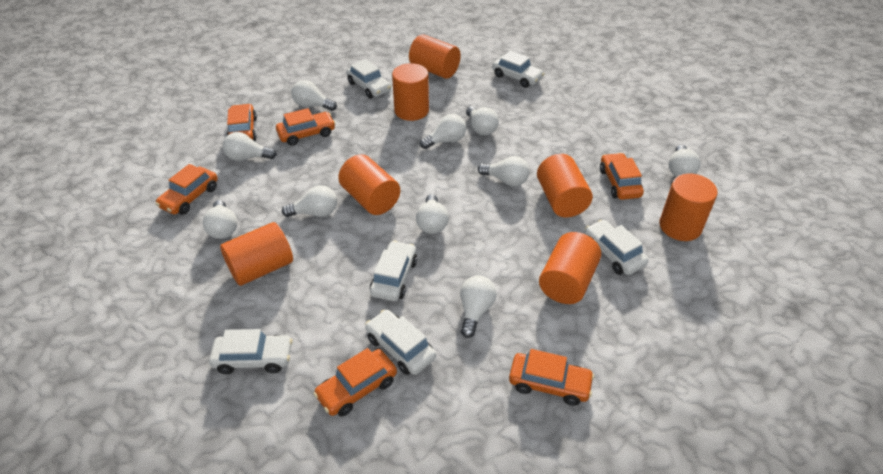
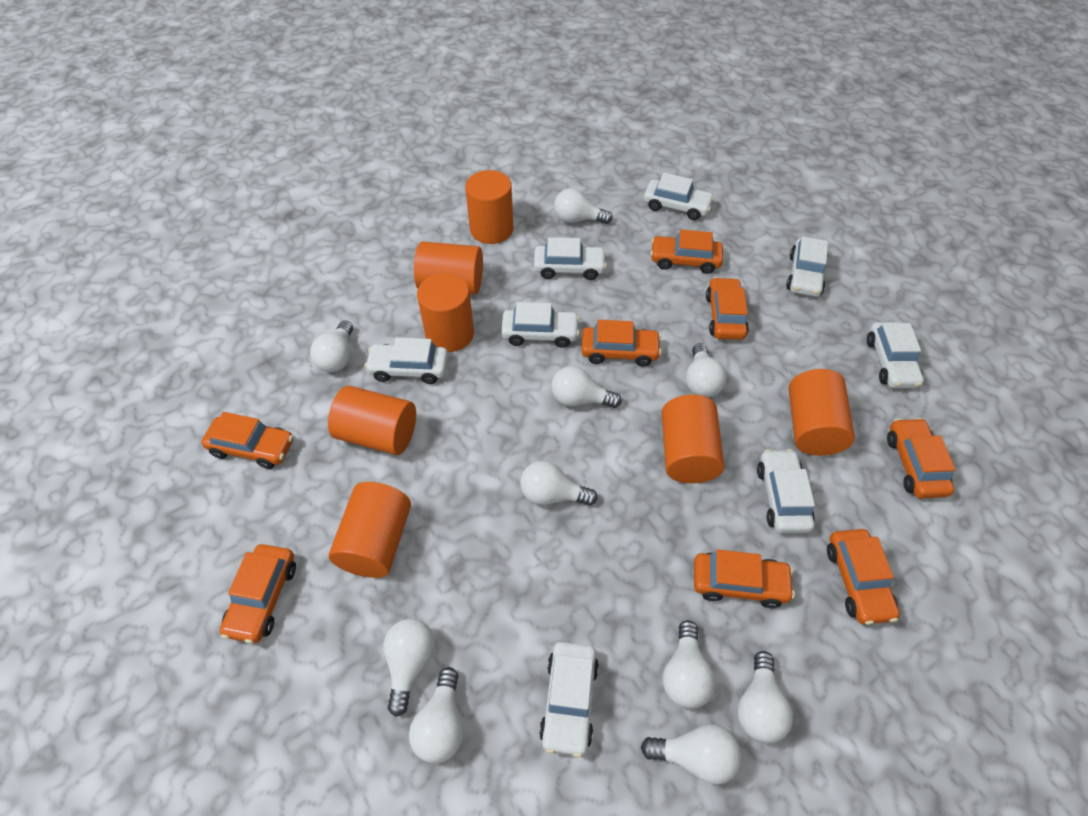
orange car: [155,164,218,215] [227,104,257,141] [276,108,336,146] [313,348,397,417] [509,349,594,406] [600,153,644,200] = 6 -> [201,412,293,469] [220,544,296,643] [581,320,661,367] [650,230,723,274] [694,550,795,608] [706,277,749,340] [827,529,900,625] [887,418,956,499] = 8
white car: [209,329,293,374] [346,59,391,98] [365,310,436,375] [370,241,417,301] [492,50,545,88] [584,220,648,275] = 6 -> [364,337,448,384] [501,302,580,348] [534,237,607,280] [539,642,599,757] [644,173,715,220] [757,449,815,533] [786,236,828,297] [867,322,924,388] = 8

